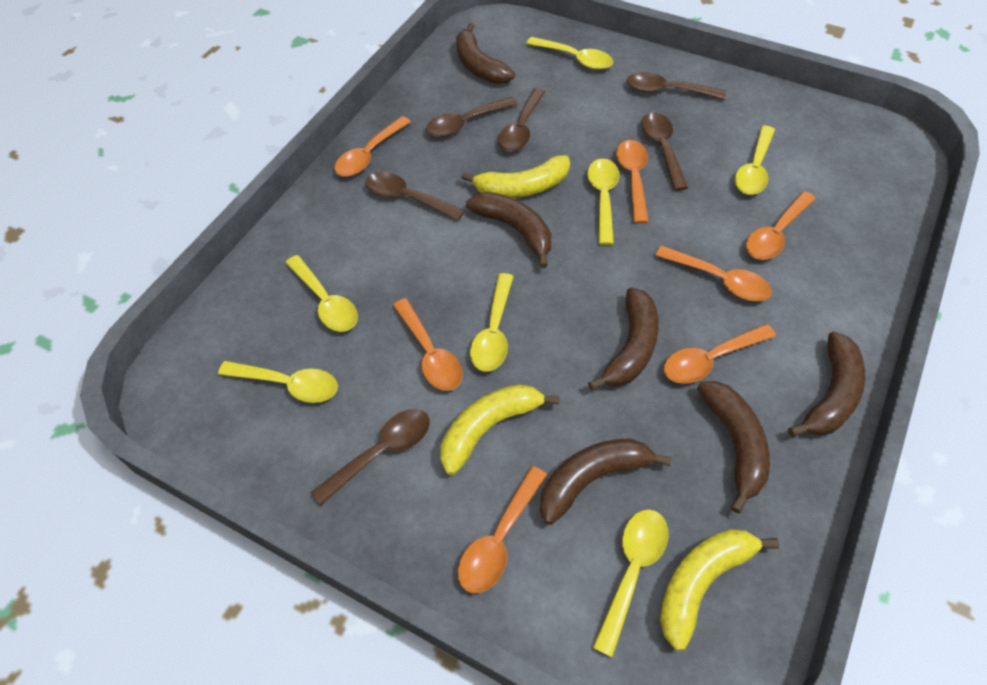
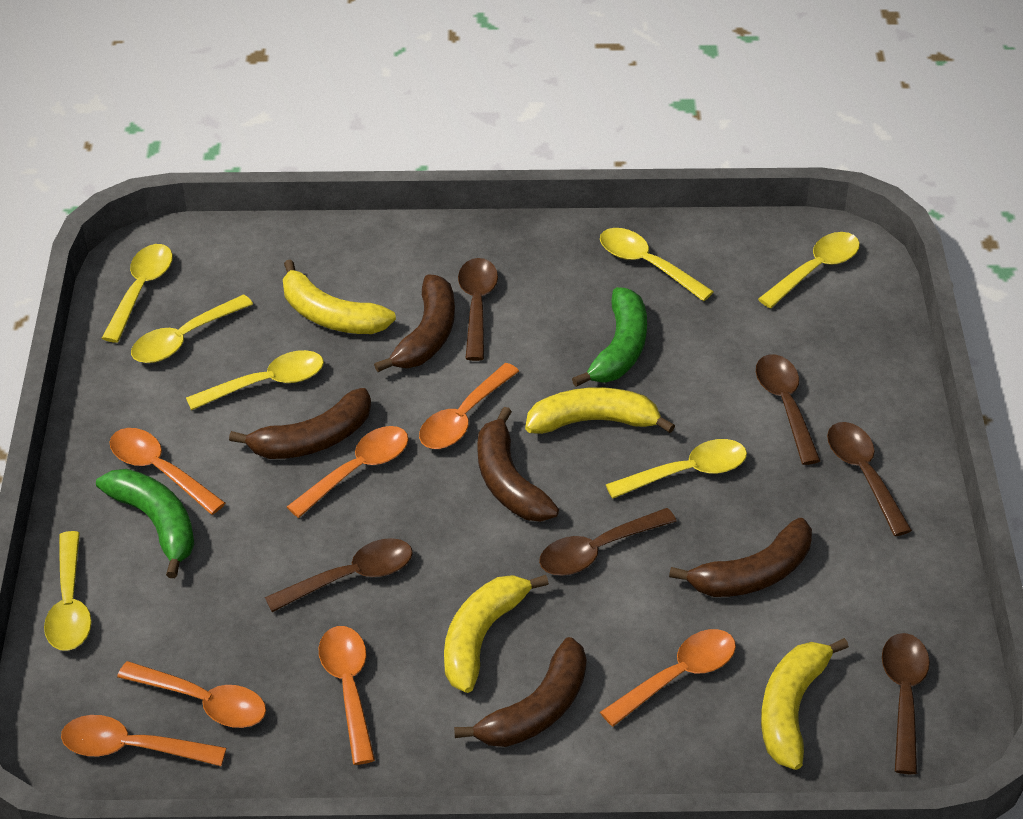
brown banana: [456,23,515,84] [466,192,551,268] [540,438,672,525] [588,287,659,390] [697,381,770,513] [788,331,865,437] = 6 -> [229,388,371,459] [374,274,455,372] [454,637,587,747] [477,407,559,522] [669,518,812,597] = 5
green banana: none = 0 -> [96,469,194,578] [572,287,647,387] = 2
yellow banana: [440,384,560,475] [461,155,570,198] [660,529,780,651] = 3 -> [283,260,396,334] [444,575,549,693] [525,387,675,434] [761,638,849,770] = 4

